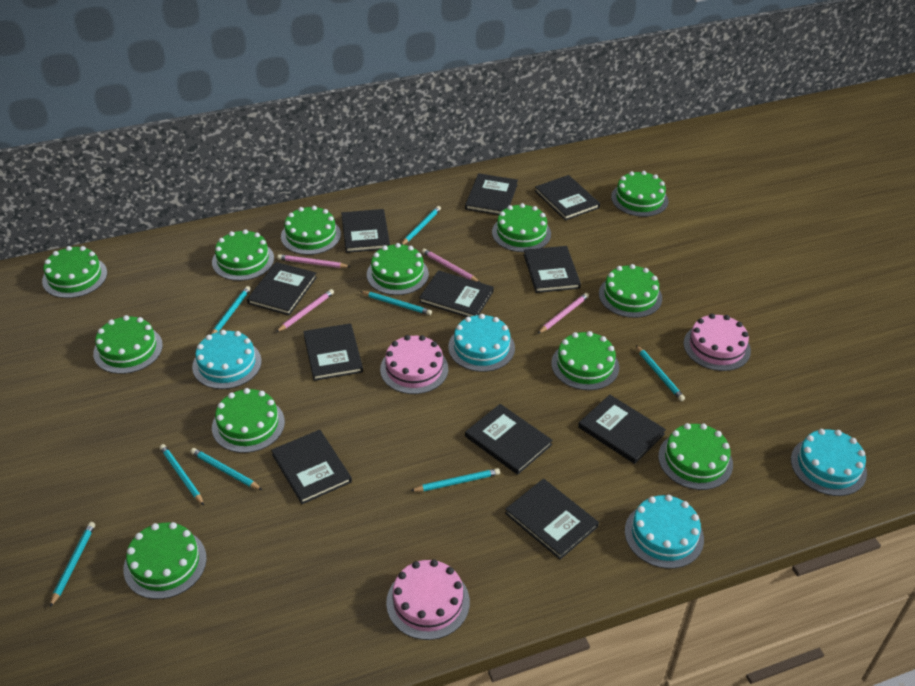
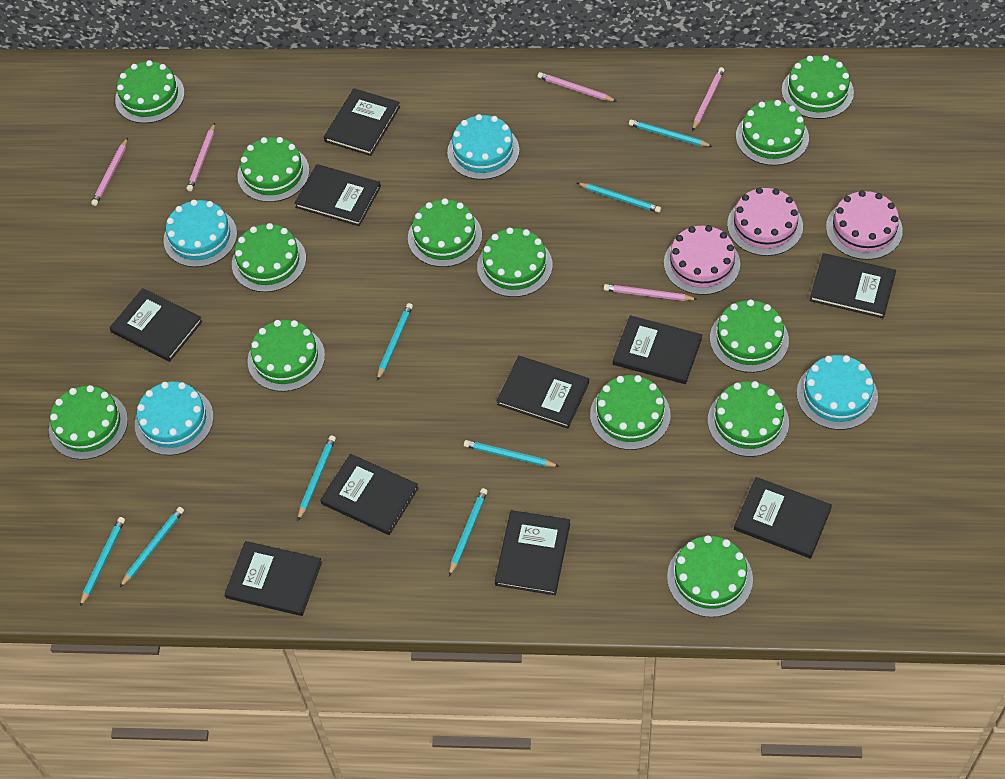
black book: [247,262,317,315] [271,430,352,504] [303,323,363,381] [341,209,390,253] [419,270,494,317] [465,173,518,215] [465,404,553,475] [505,479,599,560] [523,246,581,293] [535,175,600,221] [578,395,666,464] = 11 -> [109,288,203,362] [225,541,322,616] [294,164,381,226] [320,454,419,535] [324,88,400,156] [495,510,570,595] [497,356,589,429] [613,315,702,384] [734,477,832,559] [810,253,896,318] = 10
green cake: [42,246,107,298] [93,315,163,374] [123,522,207,599] [212,229,274,281] [212,388,285,453] [281,206,341,255] [367,243,429,295] [492,203,551,252] [551,331,619,390] [599,264,662,318] [611,171,668,217] [658,423,733,490] = 12 -> [49,385,128,460] [115,60,185,123] [232,223,306,292] [237,137,310,202] [247,320,325,392] [408,198,482,267] [477,228,553,297] [590,375,671,450] [667,535,753,617] [708,381,789,457] [710,299,789,373] [736,100,809,166] [782,55,854,119] = 13
pink pencil: [276,289,334,332] [277,254,351,268] [422,248,479,282] [538,293,589,334] = 4 -> [91,138,128,206] [187,123,215,192] [538,72,616,101] [604,284,697,301] [692,67,725,131] = 5

